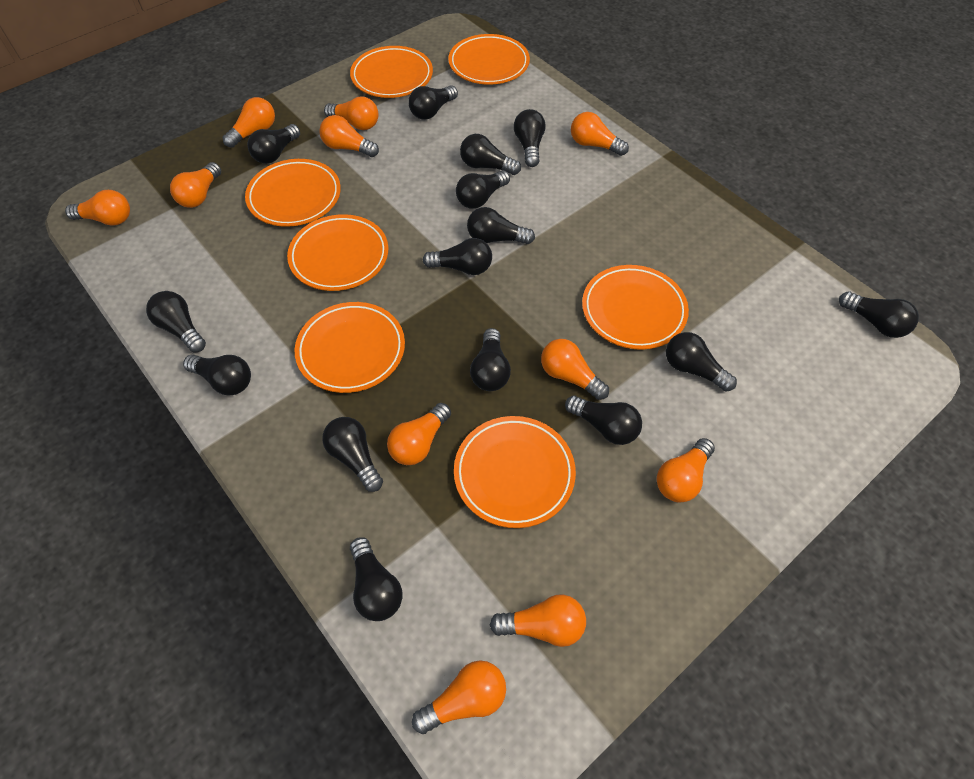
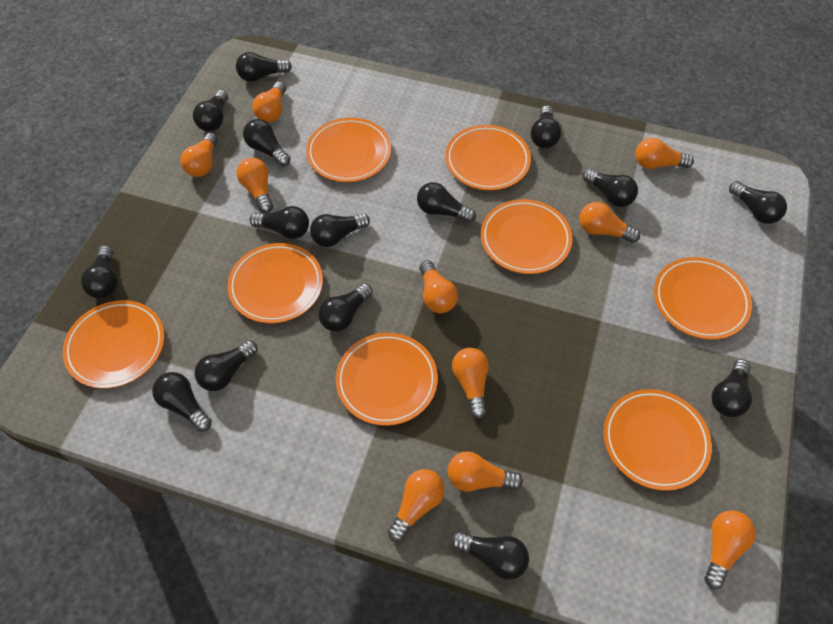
orange light bulb: [65,190,130,226] [170,162,221,208] [223,97,275,148] [319,115,379,157] [324,96,379,130] [387,403,451,465] [412,661,506,734] [490,595,586,647] [541,339,609,400] [571,112,629,156] [657,438,715,502] = 11 -> [180,132,218,177] [237,158,273,213] [253,81,286,123] [388,469,444,542] [419,260,458,313] [448,451,523,492] [452,348,489,419] [580,202,640,243] [635,138,694,169] [704,510,756,589] = 10
orange plate: [245,159,341,227] [287,214,388,291] [295,302,405,393] [350,46,433,98] [449,34,530,85] [454,416,576,528] [582,265,689,350] = 7 -> [63,300,164,389] [227,243,323,324] [306,118,391,182] [336,333,438,426] [445,125,531,190] [481,199,573,274] [604,389,712,491] [654,257,752,340] = 8

